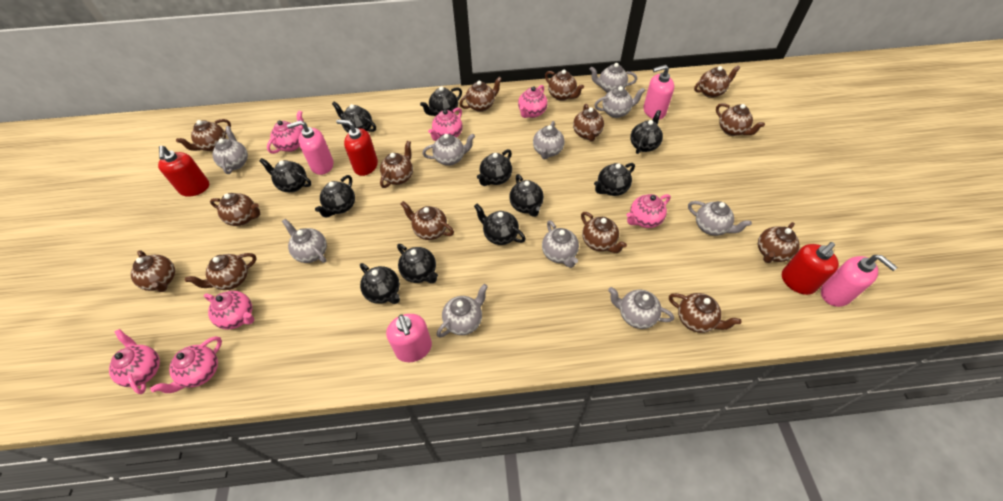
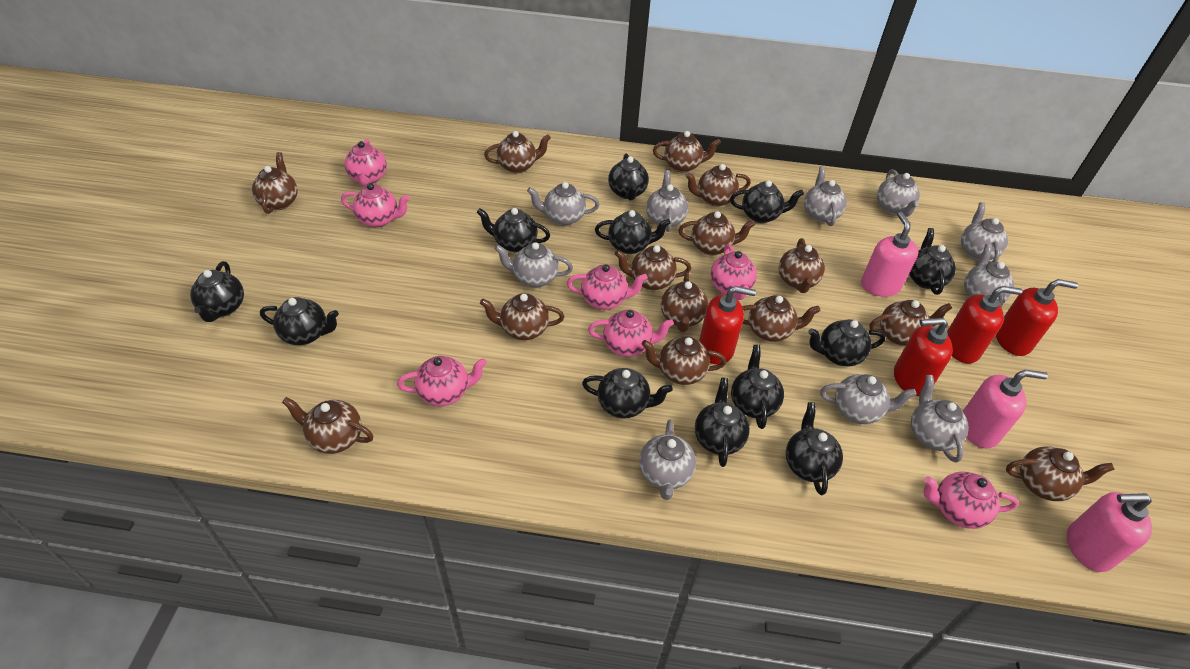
black teapot: [259,158,312,192] [315,175,355,217] [332,101,376,133] [360,263,400,304] [397,244,438,283] [420,86,462,116] [474,204,526,245] [477,149,512,186] [509,174,544,217] [594,163,635,196] [630,110,663,154] = 11 -> [190,261,244,322] [260,297,339,345] [477,208,550,252] [582,368,673,418] [595,210,671,254] [608,153,649,200] [695,377,750,467] [730,180,804,223] [731,345,784,429] [786,402,843,495] [808,319,885,366] [909,228,956,295] = 12
pink soap dispenser: [287,120,333,175] [386,314,432,362] [643,65,674,119] [821,255,898,307] = 4 -> [861,212,919,297] [962,370,1048,448] [1067,492,1152,572] = 3
red soap dispenser: [158,146,209,197] [336,120,378,176] [782,242,839,295] = 3 -> [699,286,756,365] [894,318,953,396] [947,286,1022,363] [996,279,1078,356] = 4

